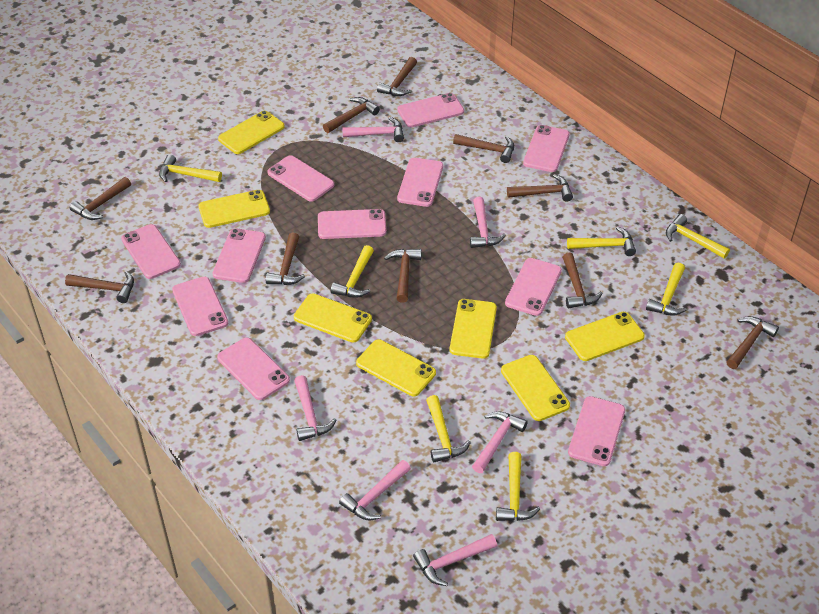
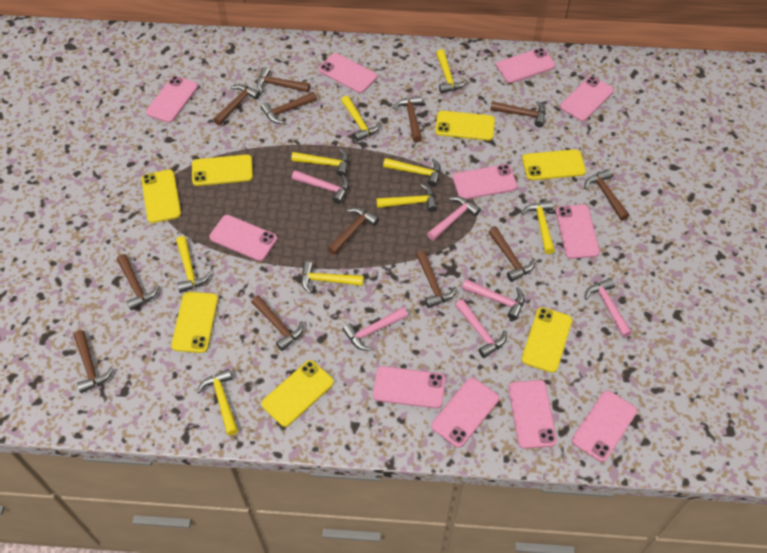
brown hammer: [65,271,134,303] [70,177,131,220] [266,233,305,285] [323,97,380,133] [377,57,417,96] [384,249,422,303] [453,134,514,163] [507,174,573,201] [562,253,602,309] [726,316,779,369] = 10 -> [73,330,113,393] [117,254,159,310] [213,84,260,125] [251,295,304,351] [257,67,310,93] [261,92,317,124] [328,208,379,255] [393,96,422,142] [416,250,457,308] [488,227,535,282] [490,101,546,127] [584,169,629,221] = 12
yellow hammer: [159,154,222,182] [331,245,374,298] [426,395,471,462] [496,452,540,521] [567,227,636,256] [646,263,687,316] [666,214,730,259] = 7 -> [176,236,211,293] [197,369,238,435] [291,149,349,177] [301,261,364,294] [341,96,381,142] [376,184,437,212] [383,158,441,187] [436,49,467,93] [521,201,555,254] = 9

